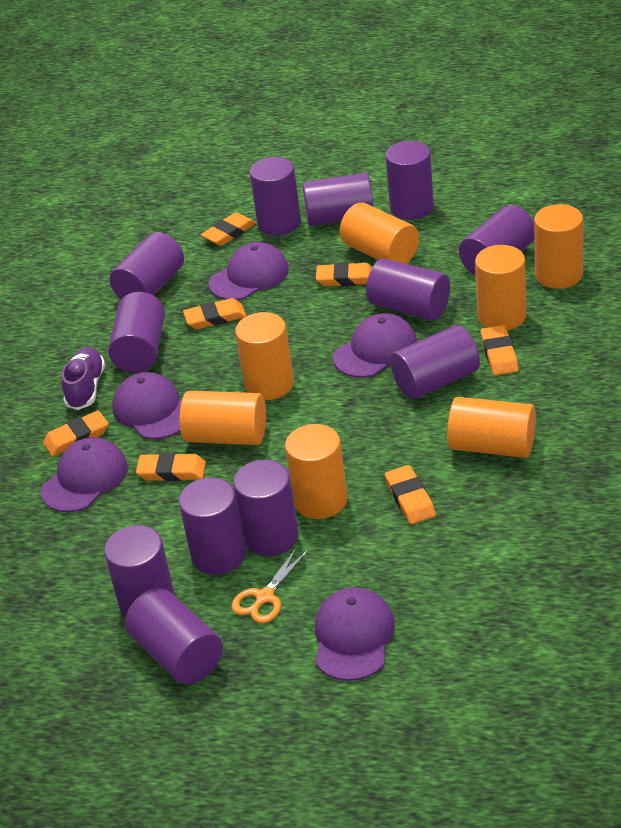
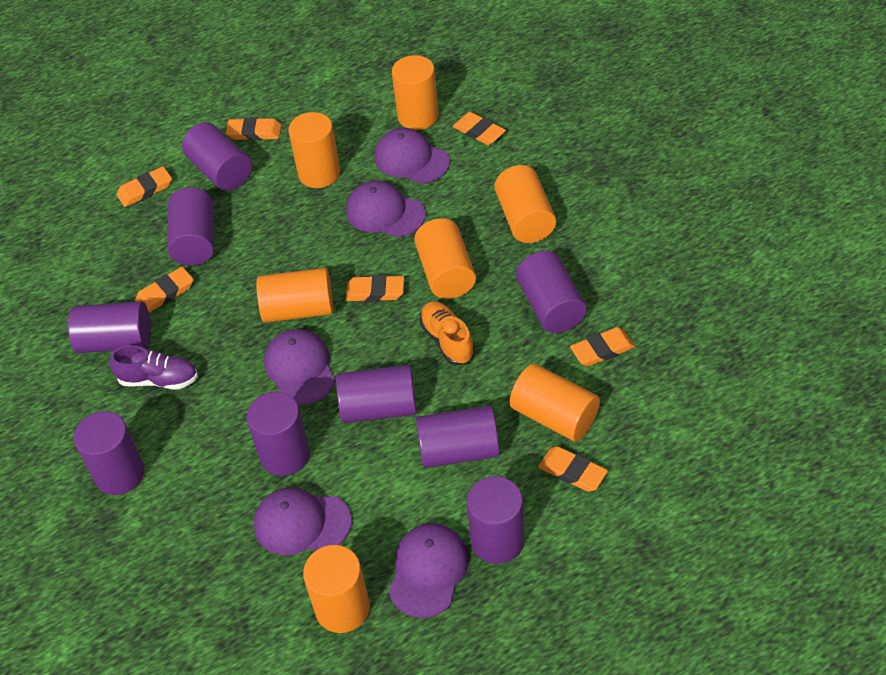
orange scissors: [231,547,309,623] = 1 -> none = 0
orange shoe: none = 0 -> [419,301,475,365] = 1
purple cylinder: [104,525,175,618] [108,292,165,372] [110,232,184,299] [125,588,223,684] [179,478,246,575] [233,460,299,556] [249,157,301,236] [302,173,373,226] [366,258,450,321] [385,141,434,220] [390,325,480,399] [459,205,534,276] = 12 -> [68,301,151,353] [74,411,145,495] [167,188,214,265] [182,122,252,191] [246,392,310,476] [336,365,417,423] [416,406,500,468] [467,476,525,564] [516,251,587,333] = 9

